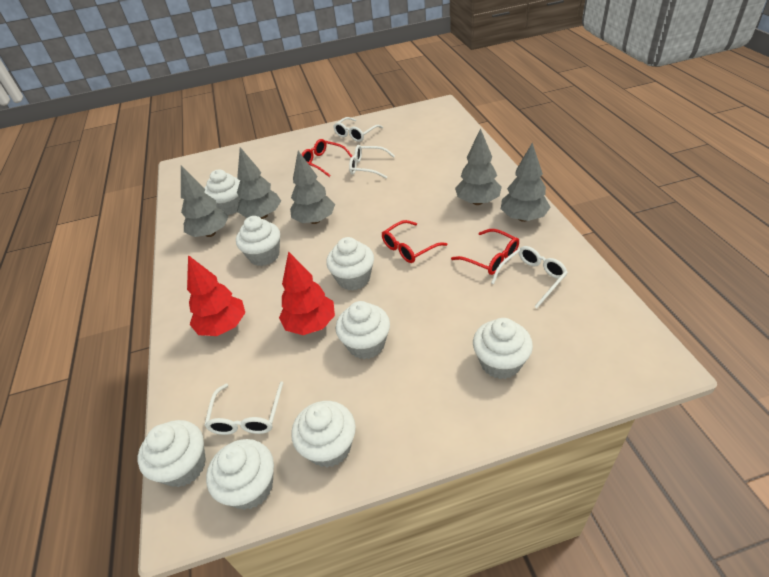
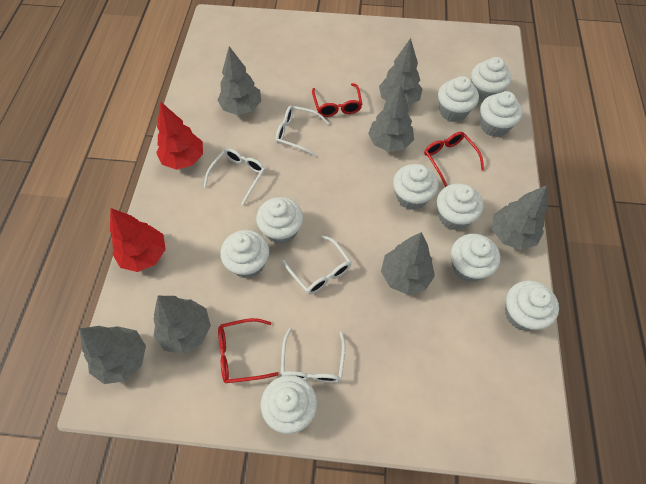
grey tree: [181,166,229,237] [237,147,281,219] [290,151,335,224] [455,128,502,205] [501,143,551,222] = 5 -> [80,326,146,384] [153,296,211,354] [218,46,261,115] [368,84,414,152] [379,38,422,106] [381,232,435,295] [492,185,547,250] = 7
white cupcake: [138,420,206,487] [204,169,241,215] [206,439,274,510] [236,216,280,266] [291,401,356,468] [326,237,374,291] [336,301,390,359] [473,318,533,379] = 8 -> [220,230,269,278] [256,197,303,244] [261,375,317,434] [393,164,438,210] [437,183,483,230] [438,76,479,122] [451,234,500,282] [471,57,512,102] [480,91,523,137] [505,280,559,331] = 10

